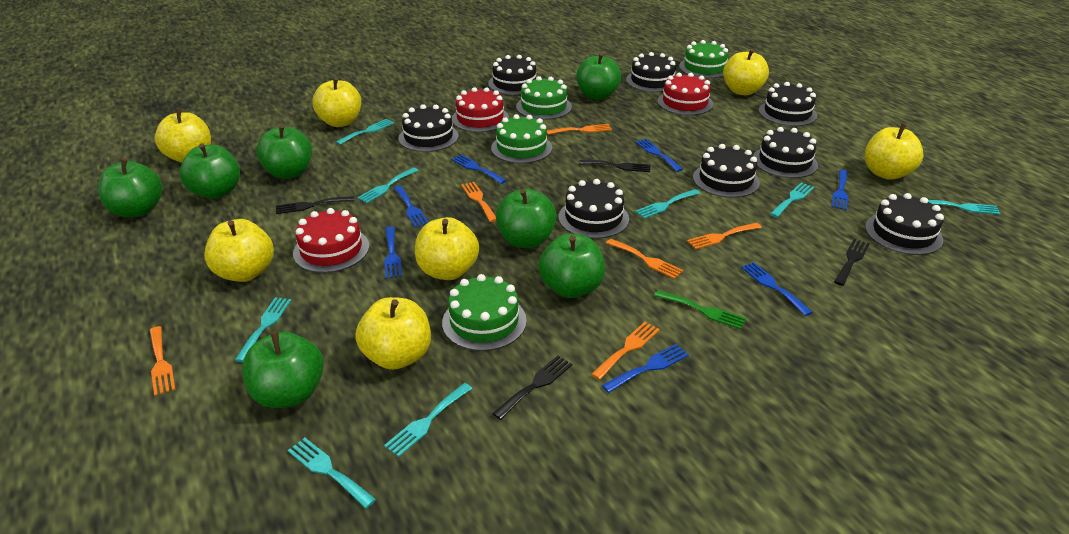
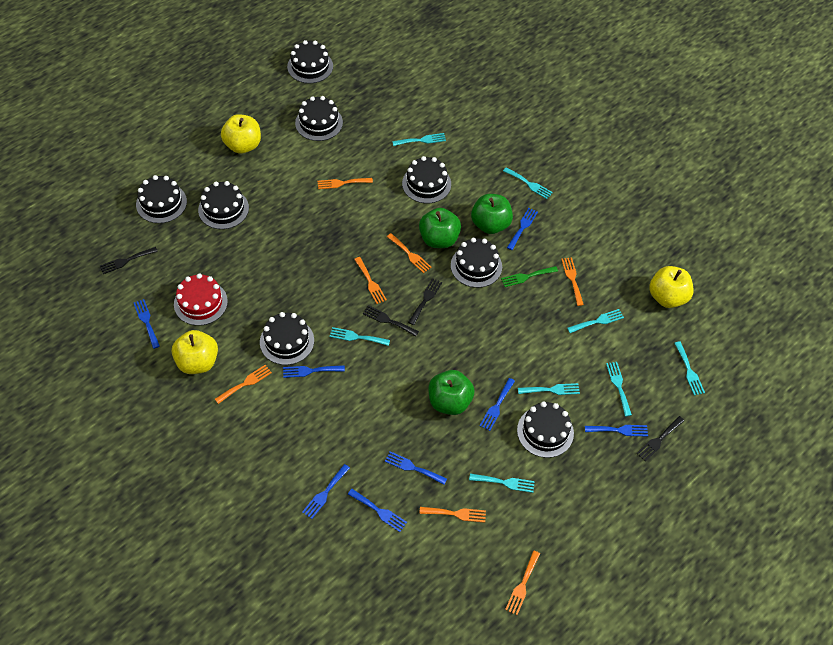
blue fork: [384,227,402,279] [394,185,428,228] [451,154,507,184] [602,344,689,393] [636,139,683,172] [741,262,813,316] [831,169,848,210] = 7 -> [134,299,160,349] [283,365,345,378] [302,464,350,519] [348,489,407,532] [385,451,447,485] [480,378,515,431] [507,208,538,250] [585,425,648,436] = 8
green apple: [98,158,163,217] [180,143,240,199] [242,331,324,408] [256,124,312,179] [496,189,557,248] [538,233,605,298] [577,53,621,100] = 7 -> [419,208,461,248] [428,370,475,415] [471,194,513,234] = 3
green cake: [442,274,527,351] [491,114,552,163] [516,76,572,120] [679,40,728,78] = 4 -> none = 0
orange fork: [150,326,176,396] [461,182,496,222] [547,124,612,135] [591,322,660,380] [606,239,683,279] [687,223,762,250] = 6 -> [215,365,272,404] [318,178,373,189] [354,257,387,304] [387,233,431,273] [419,507,486,523] [505,550,540,615] [561,257,584,306] = 7
red cake: [293,208,369,273] [452,87,509,132] [657,73,713,115] = 3 -> [174,273,228,326] = 1
yellow apple: [155,108,211,163] [204,219,274,282] [312,77,361,127] [355,297,431,370] [415,217,479,280] [723,49,769,95] [865,123,923,180] = 7 -> [172,330,218,374] [221,114,261,154] [649,266,694,308] = 3

